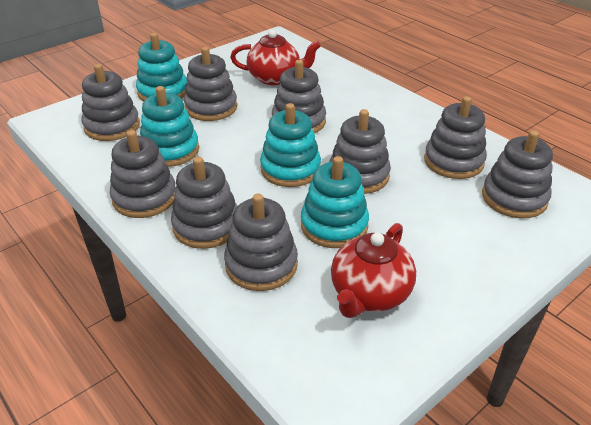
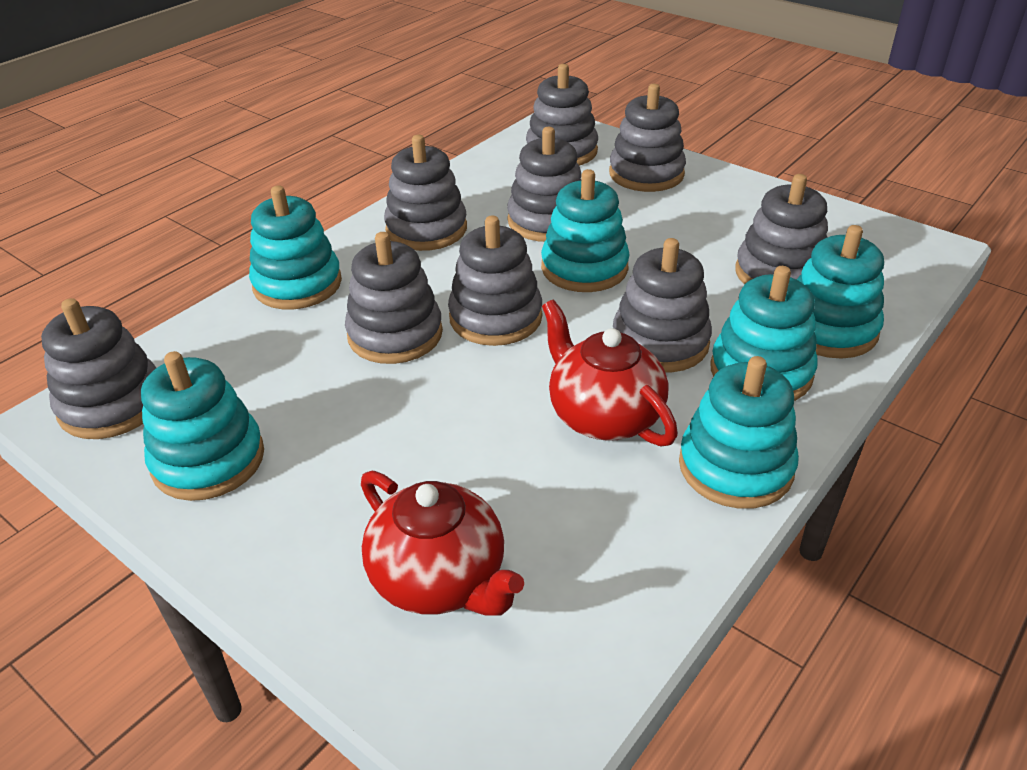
turquoise stacking toy: [136,33,187,101] [140,86,199,167] [260,103,321,187] [301,156,369,248] = 4 -> [141,351,264,501] [249,185,342,309] [541,169,630,292] [679,356,799,509] [711,266,818,401] [797,225,884,359] = 6

